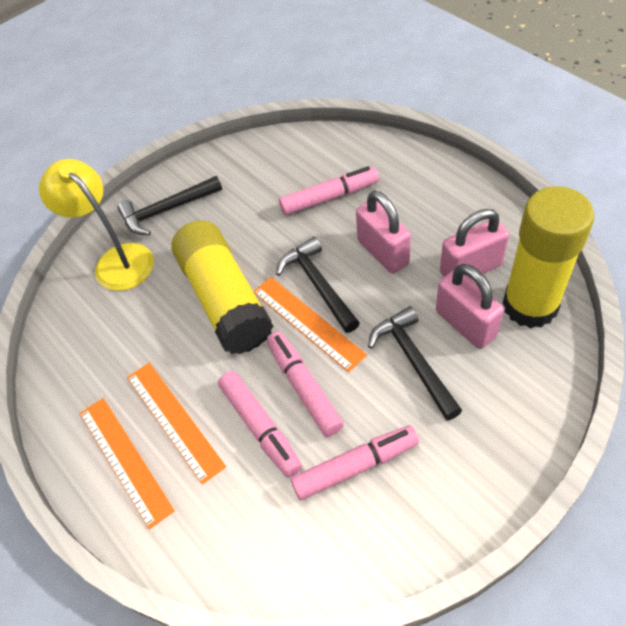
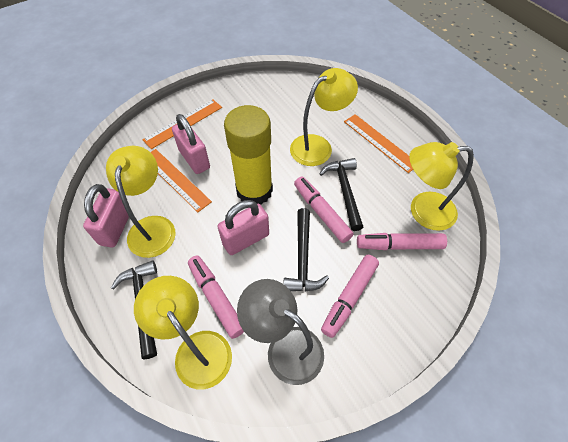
grey lamp: none = 0 -> [237,279,324,385] = 1
yellow glue stick: [171,220,273,354] [502,186,594,328] = 2 -> [224,105,273,205] = 1
yellow lamp: [39,159,154,291] = 1 -> [106,146,175,258] [134,276,232,389] [290,68,358,166] [409,142,474,231] = 4

